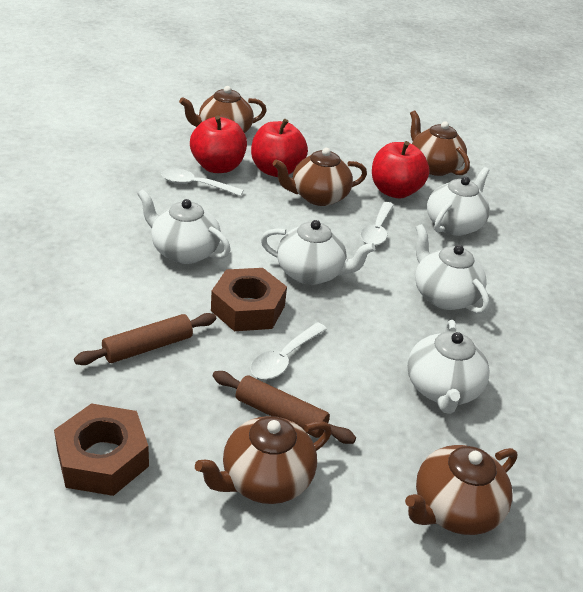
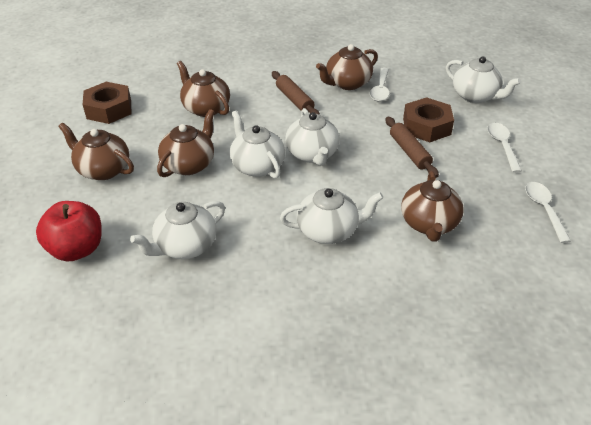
red apple: [190,115,247,173] [251,119,308,177] [372,141,430,198] = 3 -> [36,201,102,261] = 1

